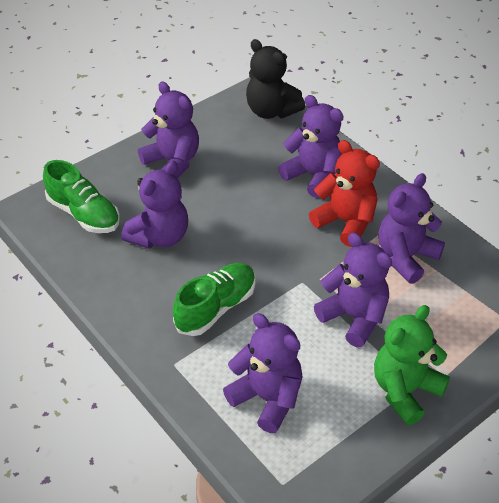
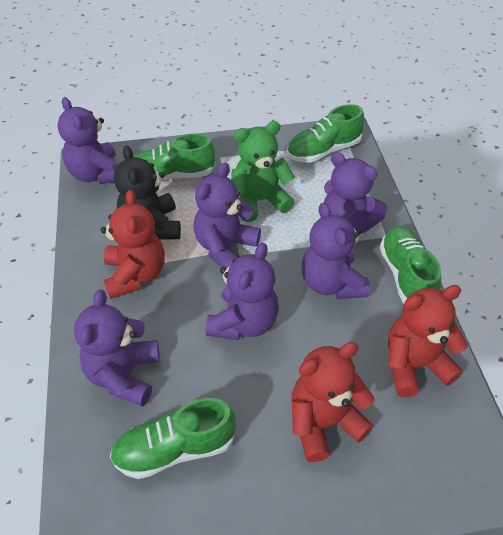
green shoe: [43,160,120,233] [173,263,255,336] = 2 -> [110,398,236,479] [134,134,216,180] [287,104,364,163] [380,226,441,303] = 4
red teddy bear: [309,140,380,247] = 1 -> [101,190,165,299] [292,342,374,462] [388,285,468,397] = 3

